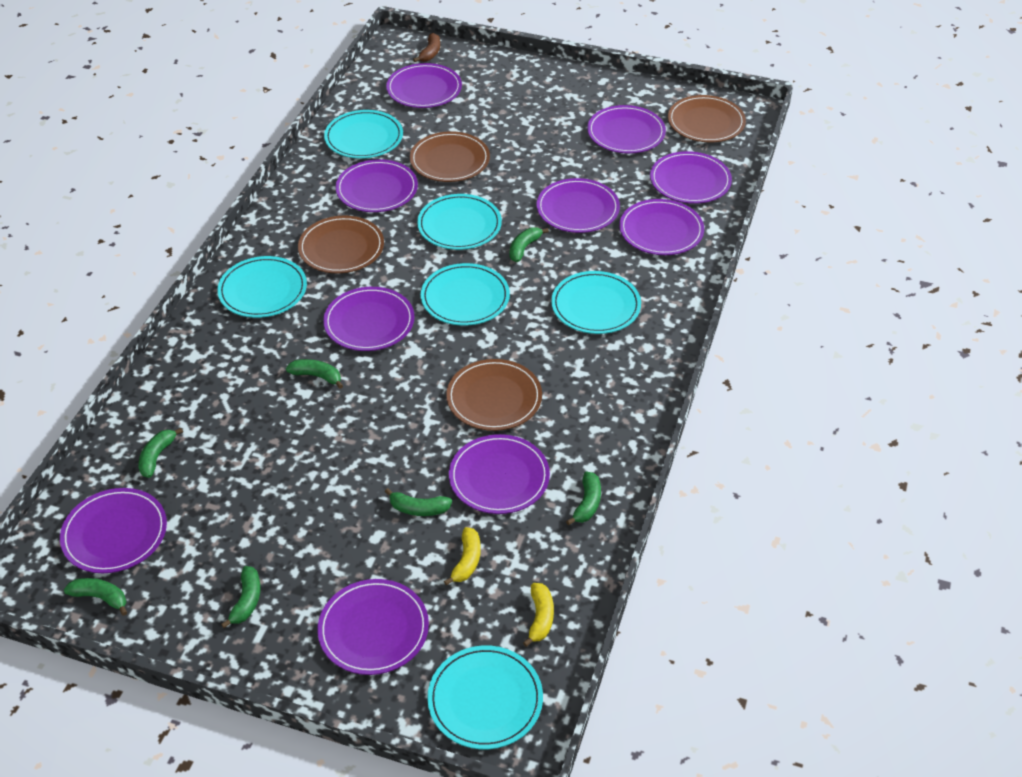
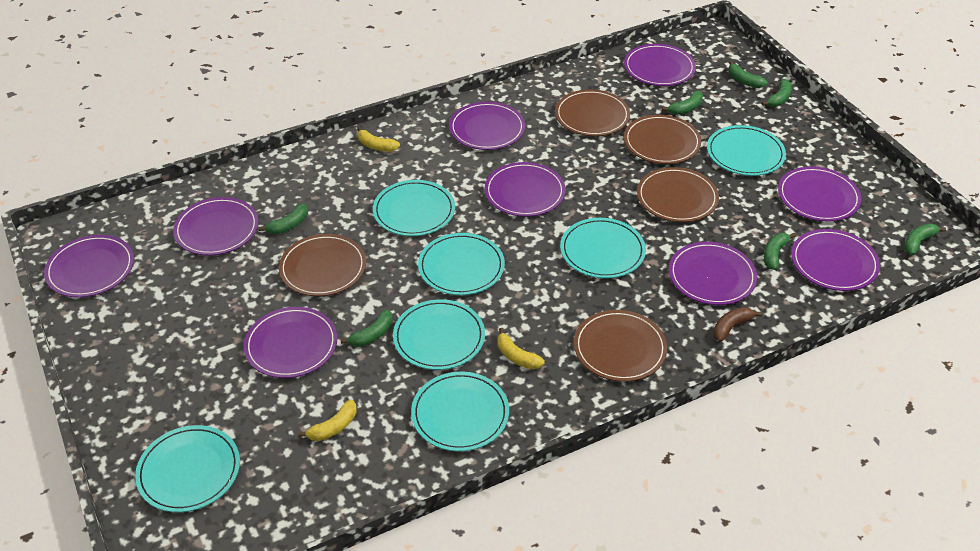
brown plate: [298,216,384,273] [410,131,490,182] [446,359,542,431] [668,95,746,143] = 4 -> [279,234,366,296] [555,89,630,136] [574,310,667,382] [624,115,701,164] [637,167,719,222] = 5
purple plate: [60,488,167,573] [318,579,429,675] [323,287,414,351] [335,159,418,212] [386,63,462,108] [449,434,550,514] [537,178,620,233] [587,105,666,153] [619,199,704,255] [650,151,732,204] = 10 -> [44,235,134,297] [173,197,258,256] [244,307,337,378] [449,102,525,150] [485,162,565,217] [624,44,696,86] [669,242,757,305] [778,166,861,222] [791,229,880,291] = 9
turquoise plate: [217,256,307,318] [324,110,403,158] [417,194,502,250] [421,263,510,326] [427,646,543,749] [551,271,641,334] = 6 -> [135,425,240,512] [373,180,455,236] [393,299,485,370] [411,372,509,451] [418,233,505,295] [560,218,646,278] [707,125,786,176] = 7
yellow banana: [444,527,481,586] [523,583,554,647] = 2 -> [298,400,357,441] [357,127,400,151] [497,328,545,369] = 3

